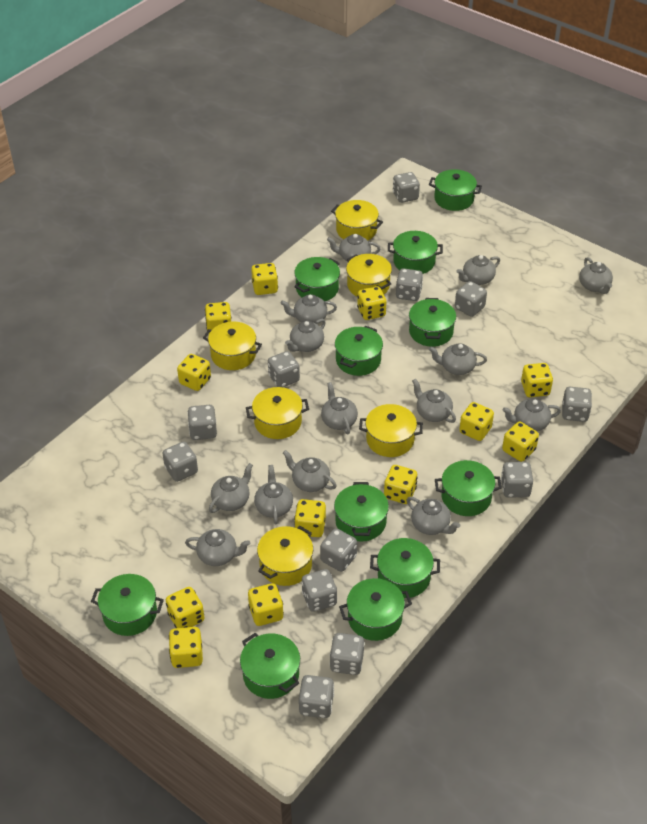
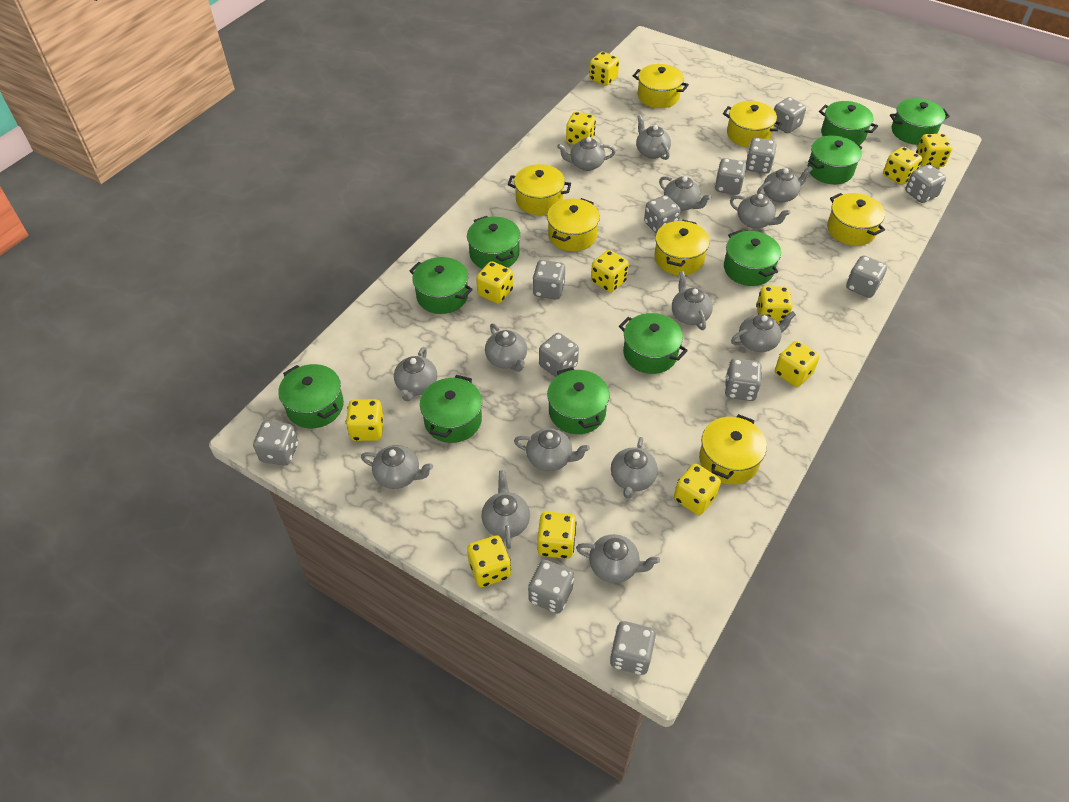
green pot: [91,574,164,636] [240,633,300,699] [294,257,340,301] [334,482,389,542] [335,326,383,376] [339,578,412,641] [370,538,440,598] [388,231,443,274] [409,298,456,347] [429,169,482,211] [435,460,502,516] = 11 -> [278,364,344,428] [409,257,473,314] [420,375,482,443] [467,216,520,269] [547,367,610,434] [619,313,688,374] [724,230,781,286] [808,135,862,184] [819,101,878,145] [890,98,950,145] = 10
yellow pot: [203,322,262,370] [246,387,309,439] [257,526,313,586] [331,200,383,240] [346,254,392,296] [359,404,423,457] = 6 -> [508,164,571,215] [547,198,600,251] [633,64,689,108] [654,220,710,275] [699,414,767,485] [723,101,782,147] [827,193,885,246] = 7

